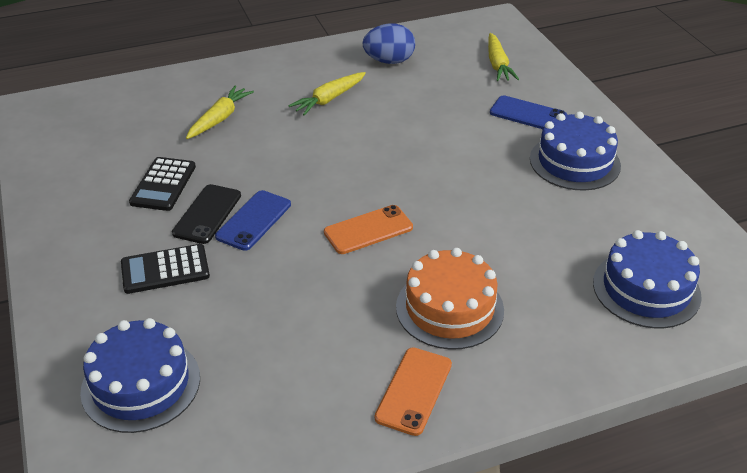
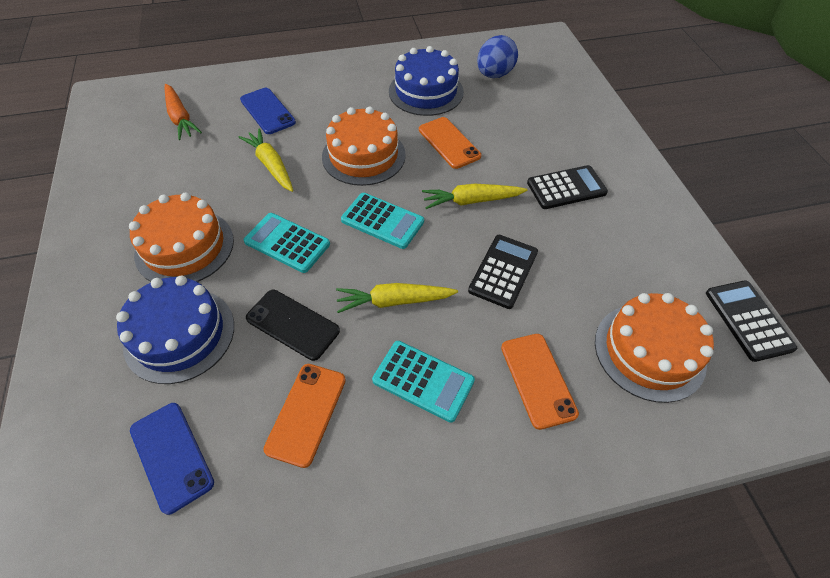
black calculator: [121,244,210,294] [129,157,196,211] = 2 -> [468,235,538,309] [527,165,608,209] [706,280,797,362] = 3
blue cake: [80,318,200,433] [530,111,621,191] [593,230,702,328] = 3 -> [116,276,234,384] [389,46,464,116] = 2
orange cake: [396,248,504,350] = 1 -> [129,193,234,282] [322,106,406,186] [595,293,714,403] = 3
orange carrot: none = 0 -> [165,84,202,140] = 1
orange phone: [324,205,413,254] [375,348,452,436] = 2 -> [264,364,346,468] [419,117,481,169] [501,334,579,430] = 3
turquoise calculator: none = 0 -> [244,213,330,273] [341,193,424,249] [372,341,475,423] = 3

